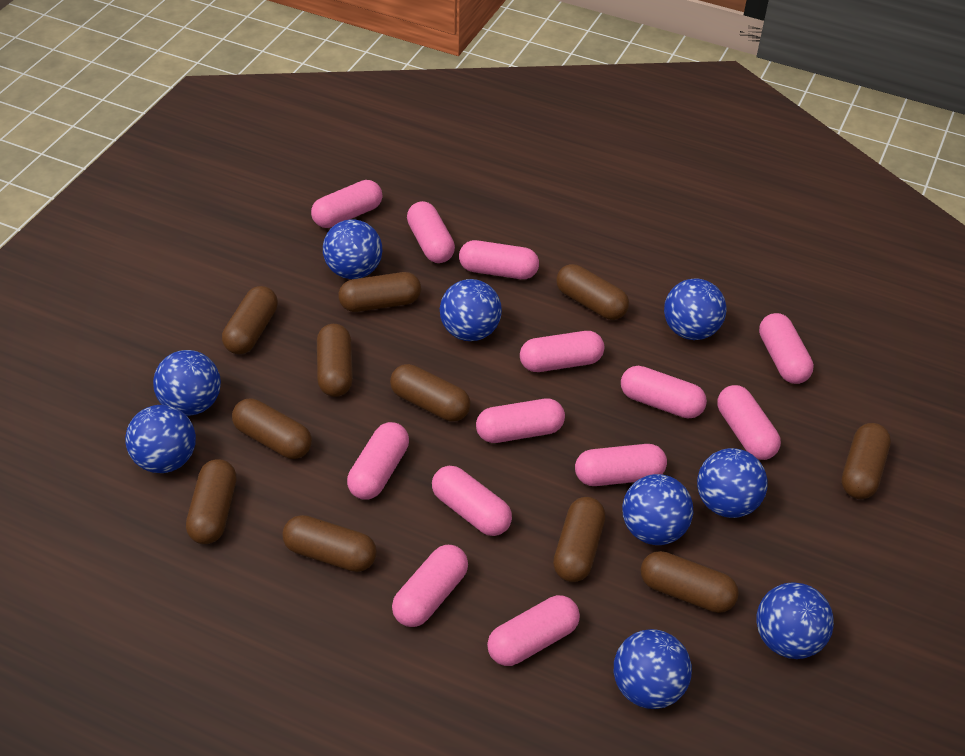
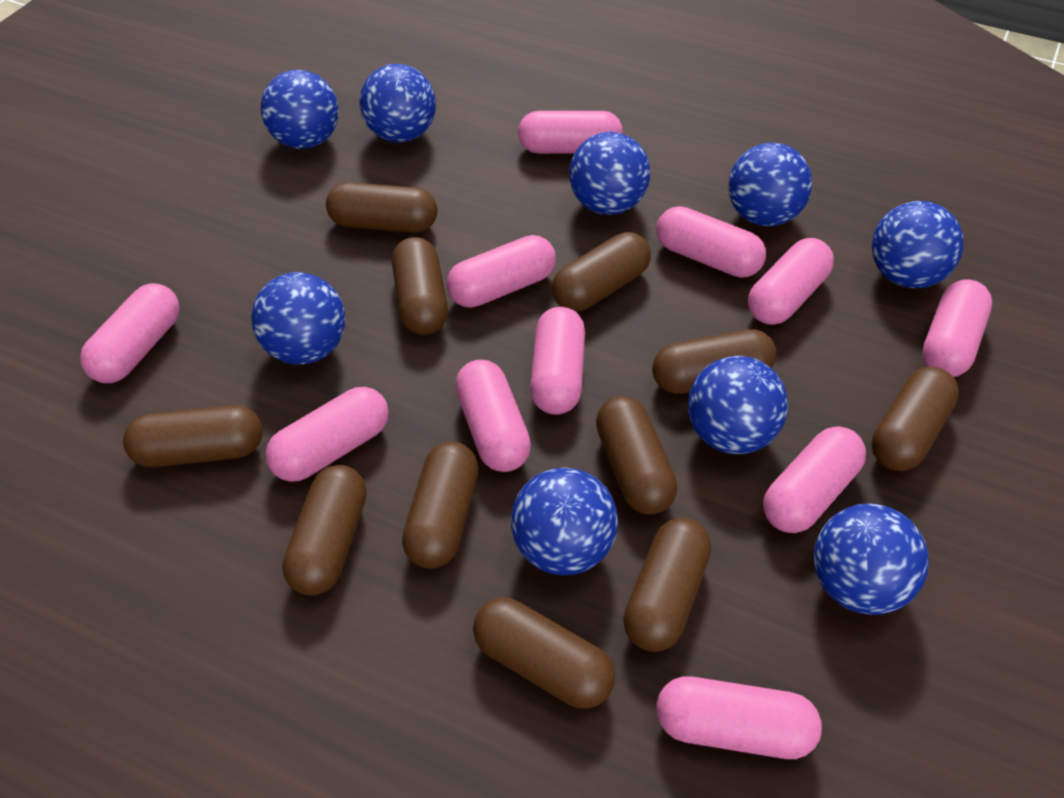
pink capsule: [311,180,382,228] [347,422,409,500] [392,545,468,627] [407,201,455,263] [432,466,512,536] [459,240,539,279] [476,399,565,443] [487,595,580,666] [520,331,604,372] [575,444,667,486] [621,366,707,418] [717,385,781,460] [759,313,814,384] = 13 -> [80,283,180,383] [265,387,389,482] [447,235,556,308] [455,360,531,472] [518,111,623,154] [530,307,585,415] [656,676,822,759] [657,206,766,278] [748,238,834,325] [763,426,866,533] [922,279,992,377] = 11

